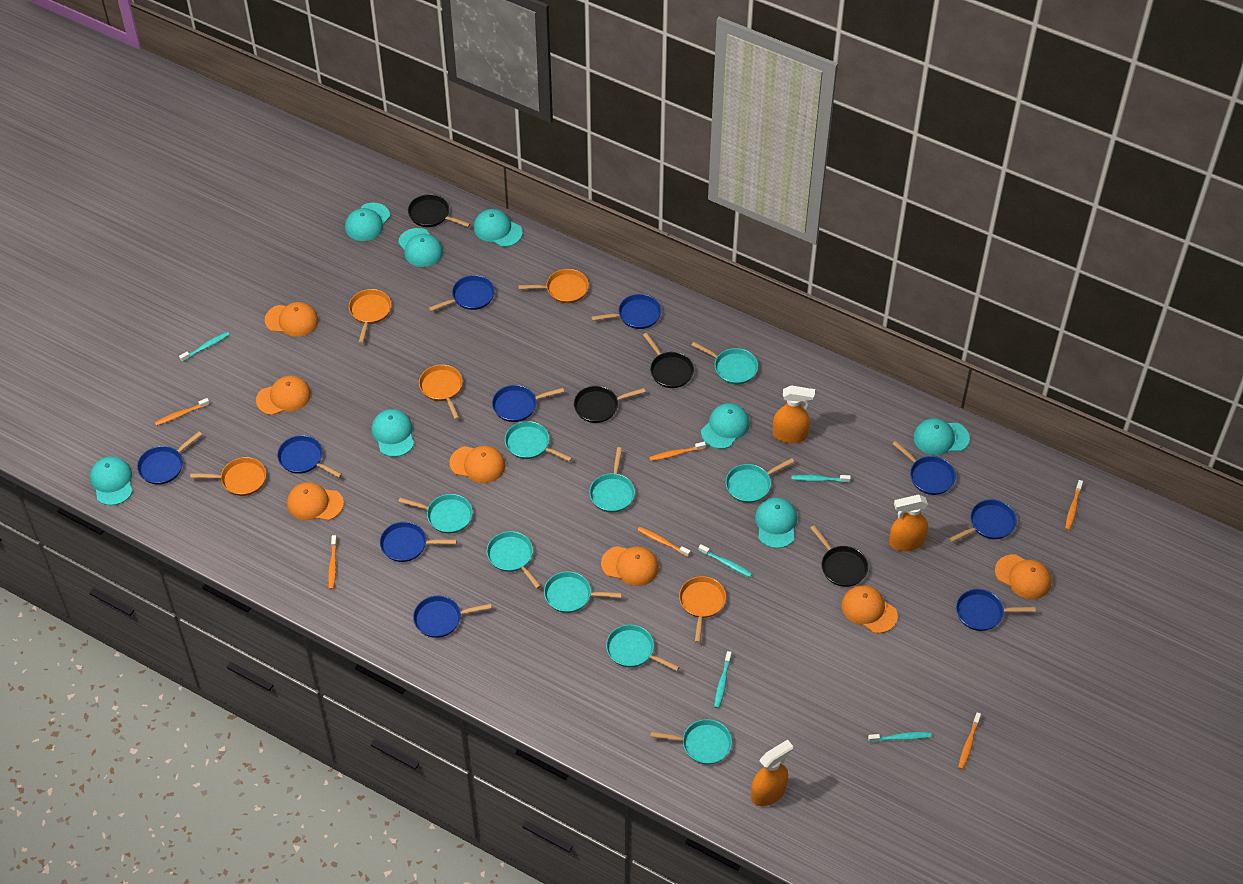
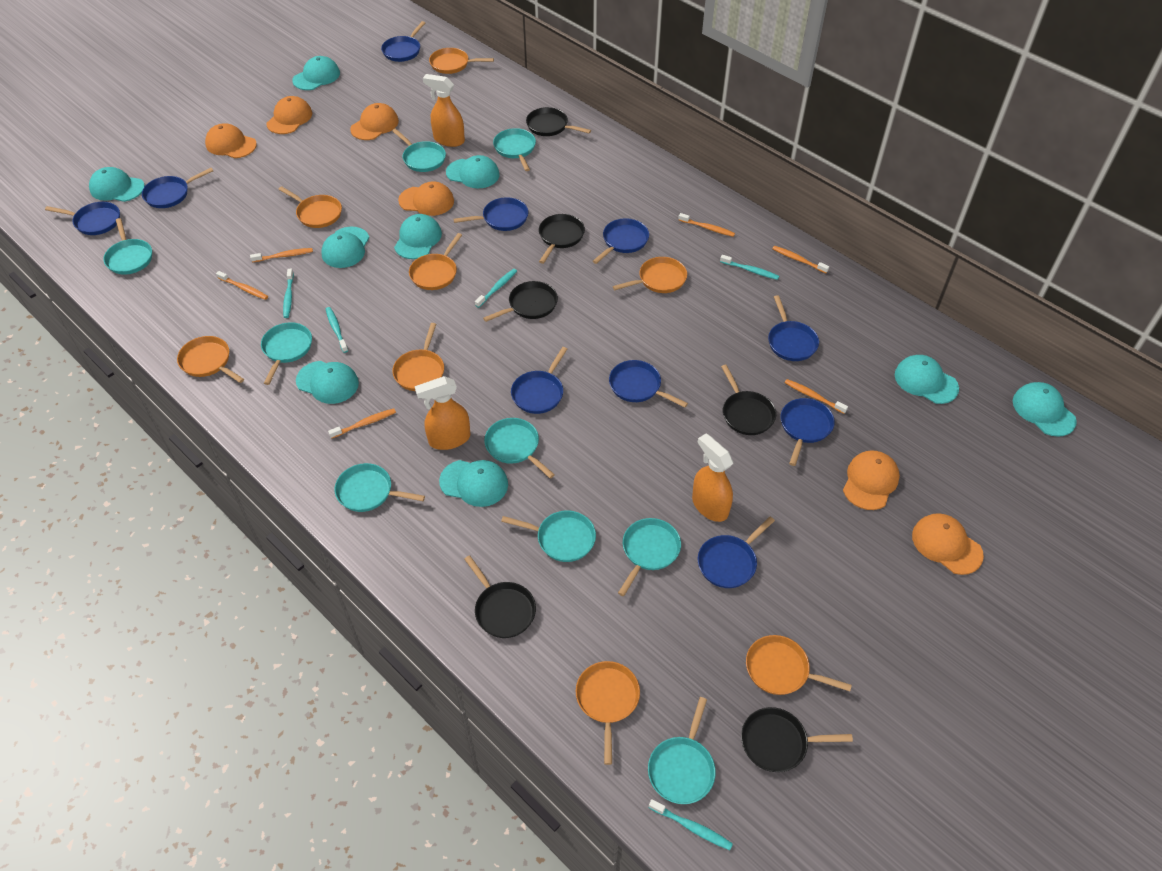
black pan: [408,194,470,227] [574,386,645,423] [643,333,694,388] [810,525,868,587] = 4 -> [464,555,536,638] [483,281,558,322] [526,107,591,136] [539,214,585,264] [721,365,776,435] [741,707,853,772] = 6
orange cap: [256,376,311,415] [265,302,318,337] [287,482,344,521] [449,446,505,483] [601,546,659,586] [842,585,898,633] [995,554,1052,599] = 7 -> [205,123,257,158] [266,96,312,134] [350,103,399,140] [398,181,454,216] [843,450,900,510] [912,513,984,575] = 6
orange pan: [190,457,266,496] [349,289,392,343] [419,364,463,420] [518,269,589,303] [679,576,726,643] = 5 -> [177,336,244,383] [278,186,342,228] [392,323,444,391] [409,233,462,290] [429,48,494,74] [576,661,640,765] [613,257,687,293] [746,635,852,695] = 8
turquoise cap: [90,456,133,506] [345,202,390,241] [372,409,414,457] [398,228,443,267] [474,209,523,247] [701,403,750,449] [755,497,797,548] [914,418,970,455] = 8 -> [89,167,145,202] [292,56,340,90] [296,361,359,404] [321,227,369,268] [394,214,442,259] [439,460,508,507] [446,155,499,189] [895,355,959,404] [1013,382,1077,437] = 9

